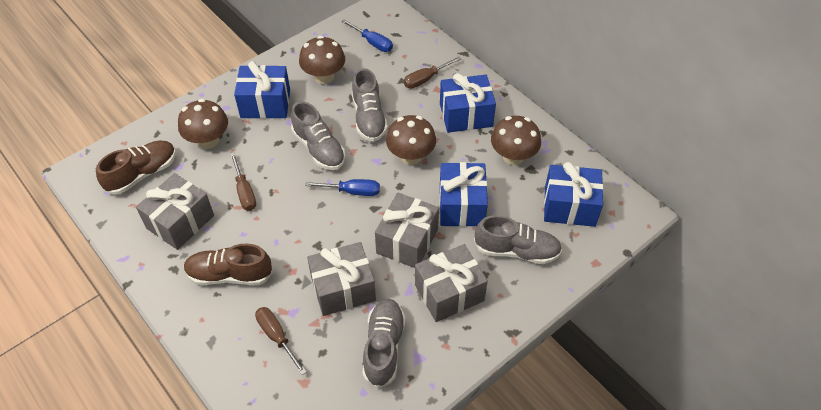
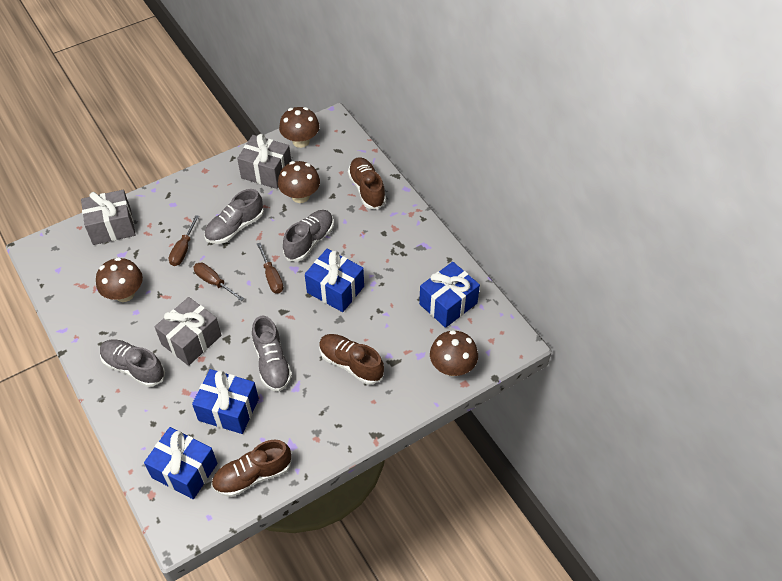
blue screwdriver: [305,179,380,196] [341,19,393,52] = 2 -> none = 0
brown shoe: [96,140,176,195] [184,243,273,285] = 2 -> [211,440,292,497] [319,334,384,385] [348,157,386,209] = 3
grey gift: [136,173,214,250] [307,242,376,316] [375,193,439,268] [415,244,488,322] = 4 -> [81,190,135,245] [155,297,222,366] [237,134,291,189] = 3

